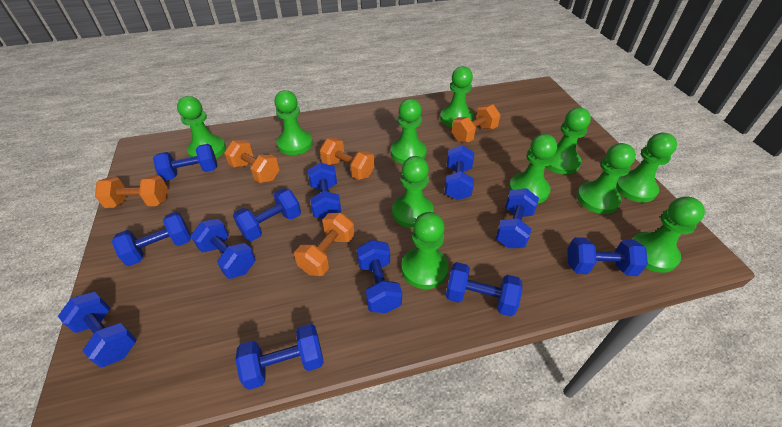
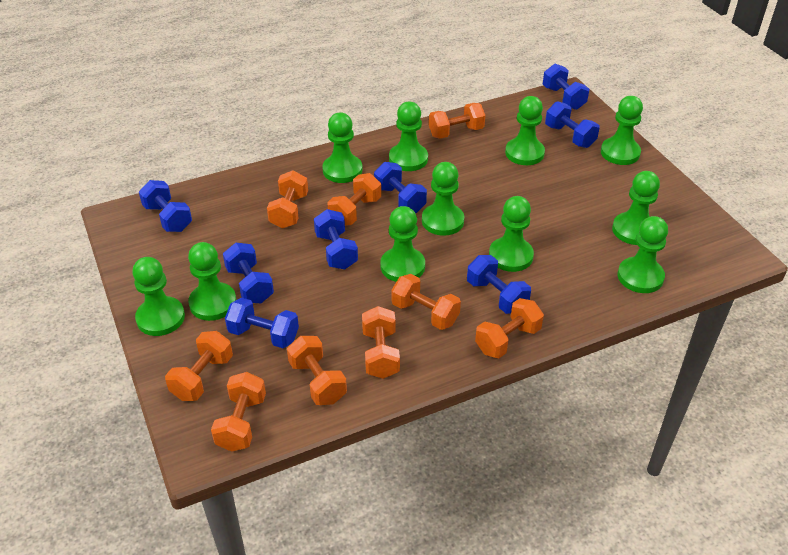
blue dumbbell: [58,292,137,367] [112,212,191,266] [153,144,217,181] [191,219,256,279] [233,188,301,241] [235,324,324,390] [308,162,342,219] [357,240,402,313] [444,145,474,200] [446,262,523,316] [496,188,539,248] [567,237,648,276] = 12 -> [139,180,192,232] [223,243,274,303] [225,298,299,348] [314,209,358,269] [374,162,427,213] [467,255,531,314] [543,64,589,110] [545,101,600,148] = 8
orange dumbbell: [95,175,167,208] [224,140,280,183] [294,213,355,276] [320,138,375,180] [452,104,500,142] = 5 -> [165,331,233,401] [211,372,266,452] [267,170,308,229] [287,336,347,405] [327,173,381,226] [362,306,400,379] [391,274,461,330] [429,103,485,139] [475,298,544,358] = 9

